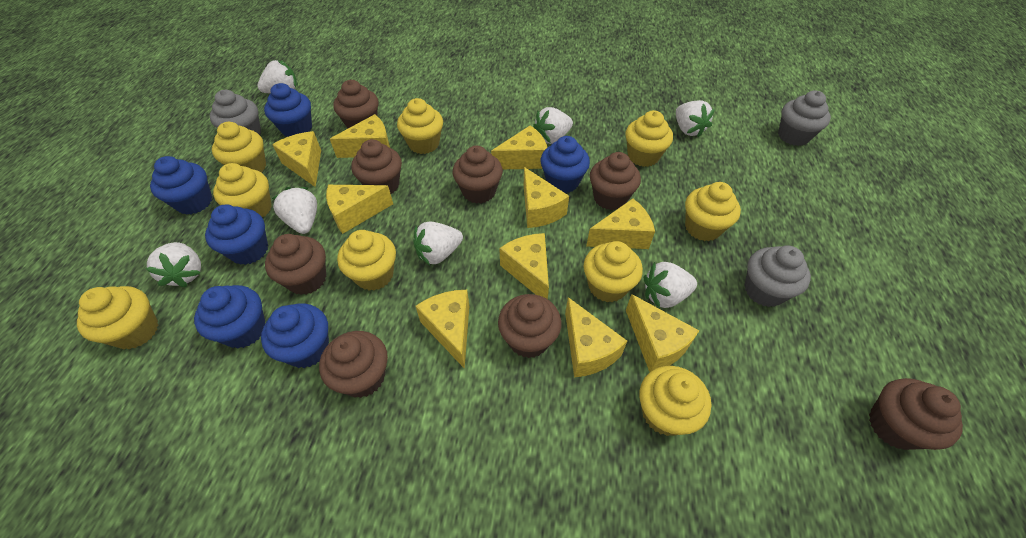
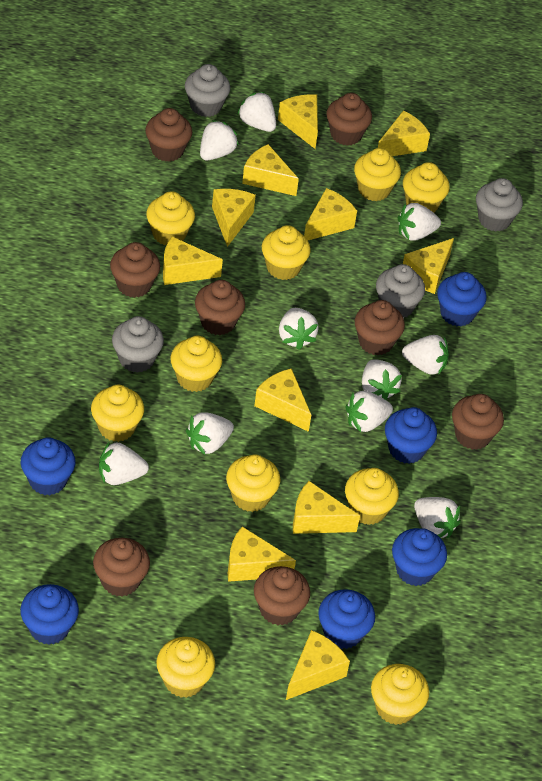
grey cupcake: [210,90,261,135] [744,245,811,307] [778,90,831,146] = 3 -> [112,316,164,373] [185,64,230,117] [376,264,425,319] [476,178,523,232] = 4
white strawberry: [145,242,201,287] [257,60,298,93] [272,187,317,234] [413,222,463,265] [533,107,573,144] [644,262,697,308] [676,100,715,137] = 7 -> [99,441,149,485] [186,412,234,455] [200,120,239,161] [237,92,276,132] [279,308,319,350] [346,391,393,432] [362,359,402,400] [398,203,441,241] [402,335,449,375] [414,497,461,538] = 10
yellow cheese: [272,131,321,187] [326,185,393,234] [330,114,390,158] [415,290,469,369] [491,125,547,169] [499,233,549,299] [524,167,569,228] [565,297,627,377] [586,198,655,249] [626,294,699,372] = 10 -> [163,237,223,285] [212,189,256,247] [228,526,296,582] [242,144,299,196] [254,368,311,432] [278,94,318,149] [286,630,350,700] [293,481,360,534] [304,188,357,240] [378,111,430,156] [403,238,454,294] = 11
yellow cupcake: [77,286,158,349] [212,122,266,172] [213,163,272,218] [337,230,396,291] [397,98,443,154] [584,241,643,302] [626,110,673,167] [640,366,712,436] [685,182,741,241] = 9 -> [91,385,144,442] [146,191,195,245] [156,637,215,698] [170,336,222,392] [226,454,281,512] [262,225,311,280] [345,468,399,525] [354,148,401,201] [371,664,429,725] [403,162,450,213] = 10

